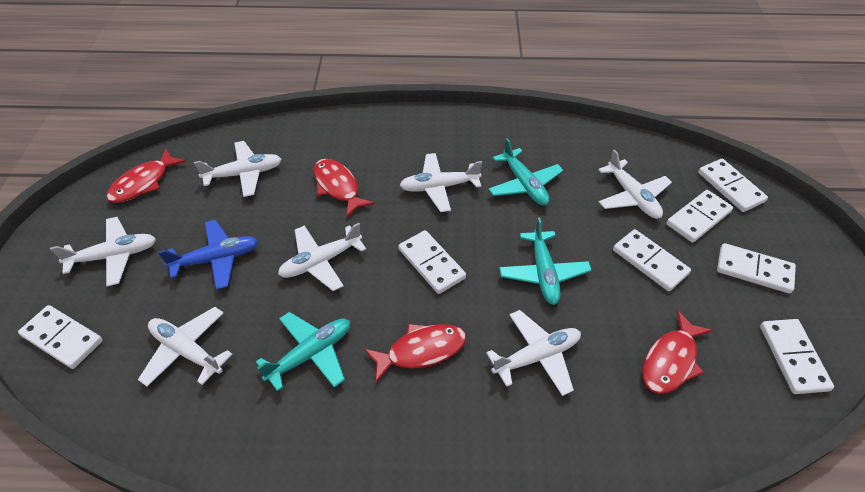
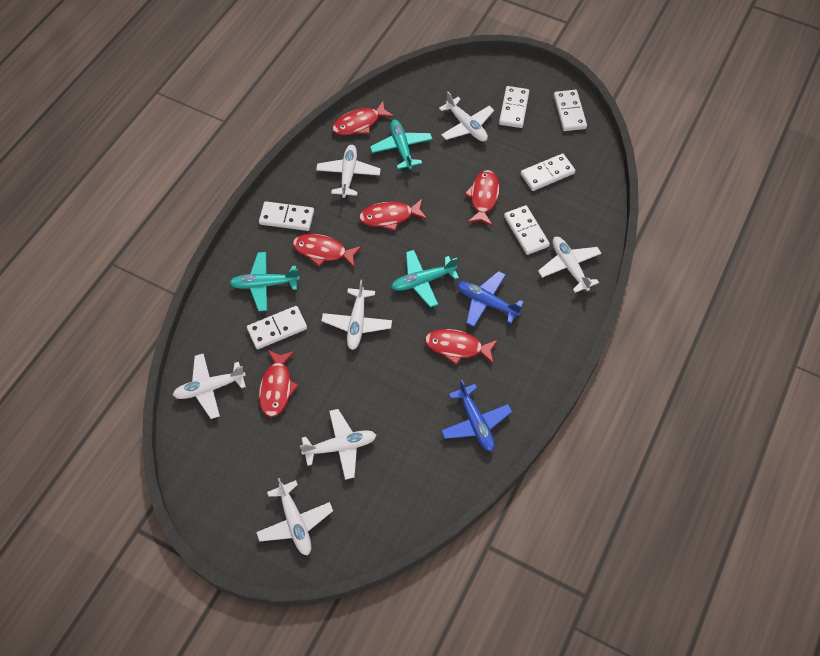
blue plane: [158,220,258,290] = 1 -> [441,380,512,451] [457,271,524,327] = 2
red fish: [106,149,186,203] [314,159,374,217] [364,324,466,382] [642,311,713,394] = 4 -> [259,350,299,417] [293,234,362,267] [332,101,394,135] [359,199,427,231] [425,329,498,365] [464,170,500,226] = 6
white domino: [18,305,103,369] [399,230,466,294] [613,229,691,291] [666,190,733,243] [698,159,768,212] [717,243,796,294] [760,319,834,394] = 7 -> [247,306,307,349] [259,201,314,231] [499,86,529,128] [504,205,550,255] [521,153,575,191] [554,90,587,131] = 6

